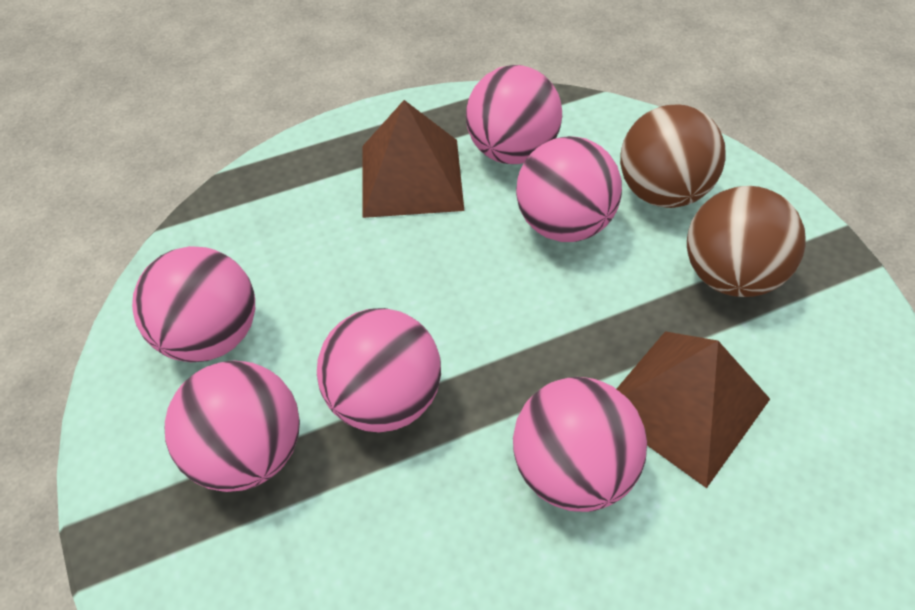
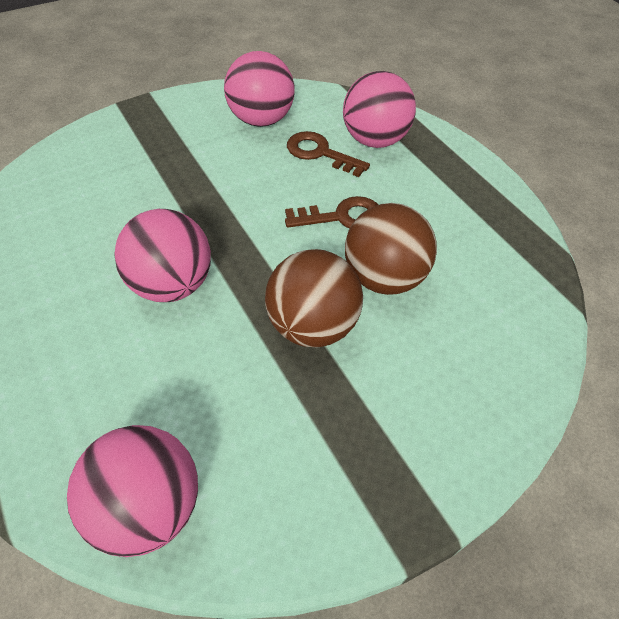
brown key: none = 0 -> [285,196,378,229] [287,131,370,177] = 2
brown pyramid: [362,100,464,218] [617,331,770,488] = 2 -> none = 0
pink ball: [132,246,255,362] [165,361,300,492] [317,308,441,432] [466,65,562,164] [513,377,647,512] [516,136,622,242] = 6 -> [67,425,198,557] [114,209,211,302] [224,51,295,127] [343,71,416,148] = 4

